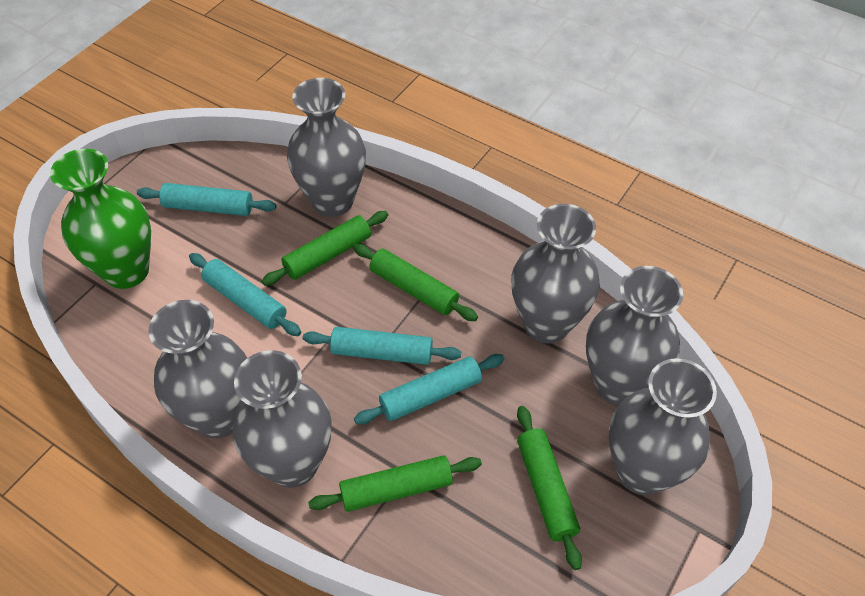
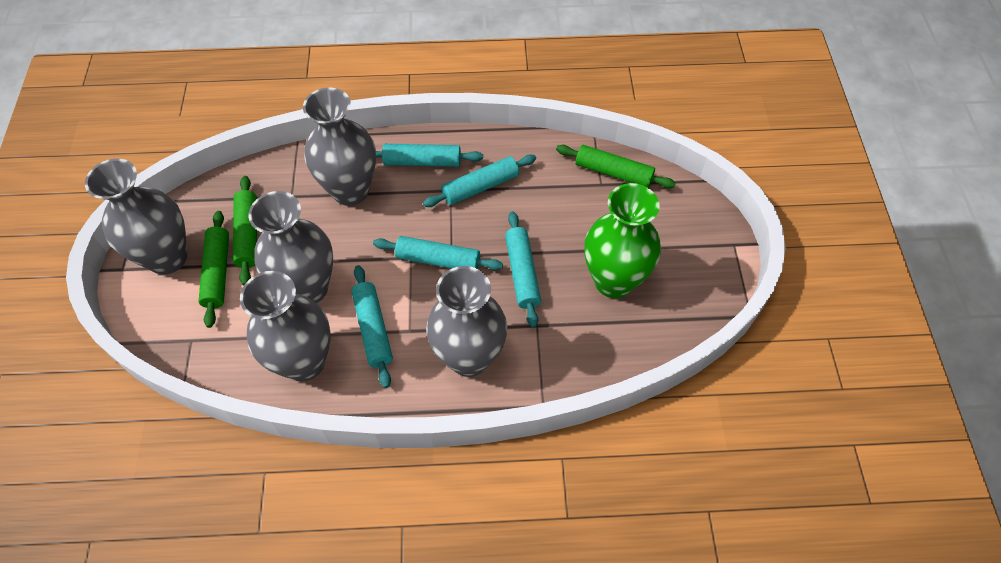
green rolling pin: [262,211,388,285] [308,455,482,512] [353,244,478,321] [517,406,582,570] = 4 -> [198,211,229,328] [233,176,257,285] [556,145,676,188] = 3
grey vase: [148,300,247,439] [232,350,332,488] [287,78,366,217] [511,204,600,343] [586,266,683,405] [609,358,717,495] = 6 -> [85,159,187,275] [240,271,331,382] [248,191,333,303] [303,87,376,206] [426,266,507,377] = 5
turquoise rolling pin: [137,183,276,216] [189,253,301,336] [303,327,461,365] [354,354,504,424] = 4 -> [352,265,393,388] [373,236,503,270] [376,144,483,167] [423,155,536,207] [505,211,541,328] = 5

